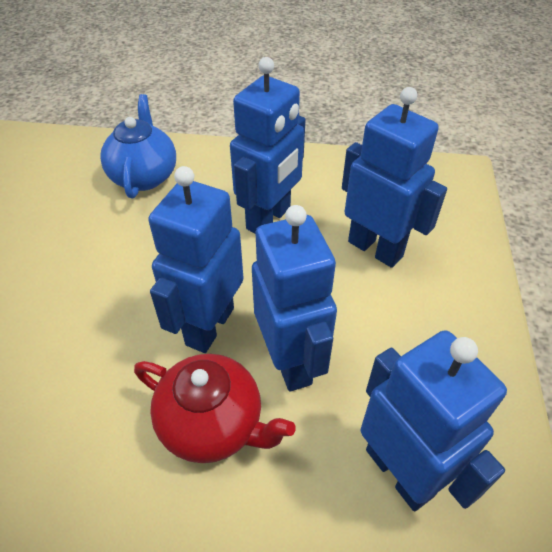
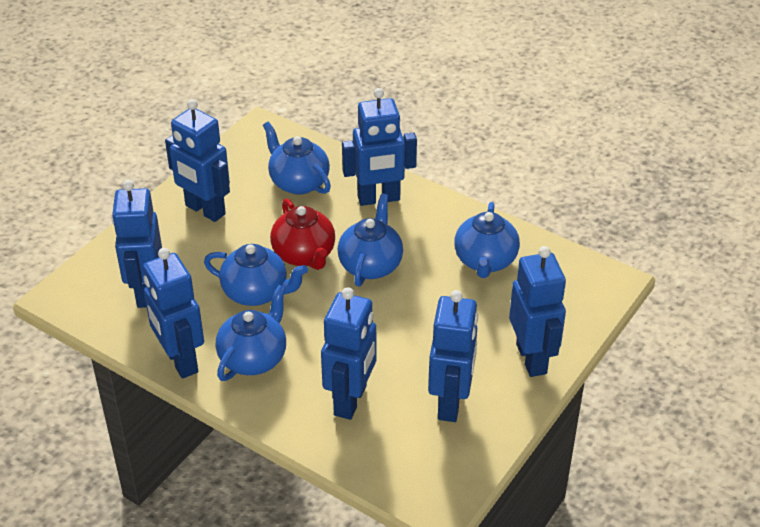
blue robot: [148,166,243,353] [230,57,306,234] [252,205,337,391] [342,87,447,268] [361,330,507,511] = 5 -> [112,180,162,308] [143,248,204,379] [165,99,230,222] [321,287,376,420] [342,88,417,206] [428,290,478,422] [509,246,566,377] = 7
blue teapot: [100,94,176,198] = 1 -> [204,244,308,306] [216,285,286,381] [263,122,331,195] [338,194,403,287] [454,202,520,278] = 5

